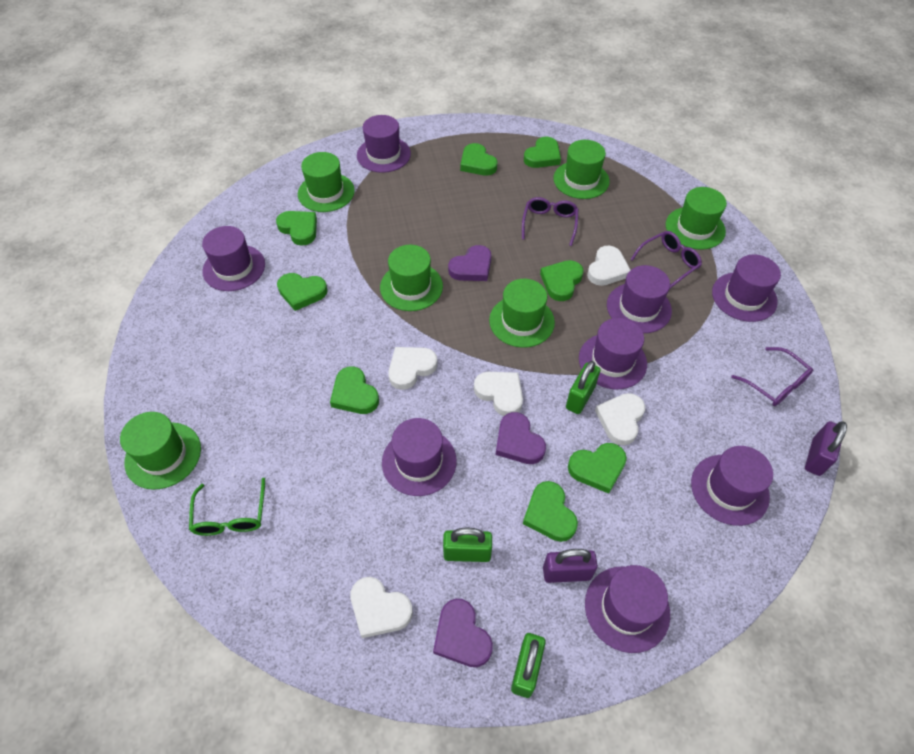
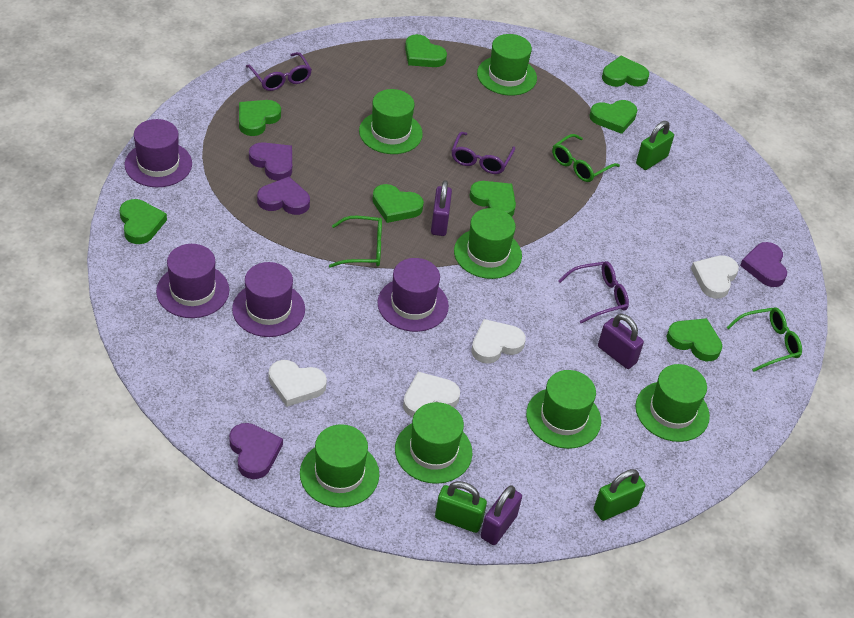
green glasses: [189,478,265,536] = 1 -> [329,216,382,268] [552,134,620,182] [727,307,802,372] = 3
green hat: [120,412,201,490] [298,152,355,212] [380,245,443,311] [489,279,555,348] [554,140,610,199] [666,187,727,250] = 6 -> [300,424,379,508] [359,89,423,154] [395,402,472,484] [454,208,522,279] [477,34,537,96] [526,370,601,449] [635,364,710,442] = 7
purple hat: [202,226,265,291] [357,115,411,173] [382,418,457,496] [579,318,647,389] [585,565,670,653] [607,265,672,333] [691,446,773,526] [712,255,781,322] = 8 -> [125,119,192,187] [156,244,229,318] [232,262,305,337] [377,258,449,332] = 4
purple heart: [433,599,493,667] [448,245,491,281] [496,412,546,464] = 3 -> [229,423,283,479] [249,142,292,181] [257,177,310,215] [740,242,787,287] = 4
purple padlock: [543,549,598,583] [805,421,847,476] = 2 -> [431,180,452,236] [480,485,522,545] [598,314,644,369] = 3
white heart: [350,577,413,638] [388,347,438,390] [474,372,523,416] [587,246,630,286] [595,393,645,446] = 5 -> [269,360,327,407] [403,372,460,417] [471,319,526,364] [691,255,739,299] = 4

